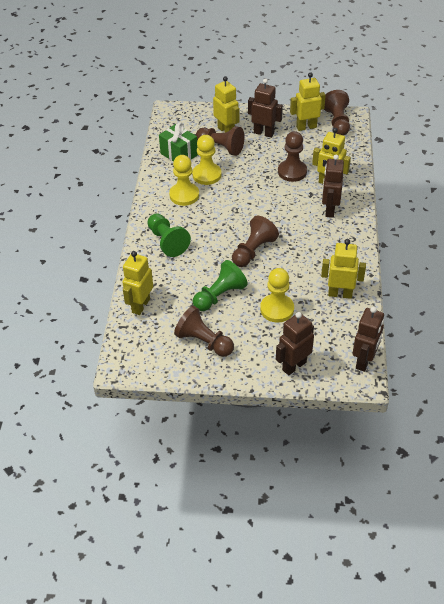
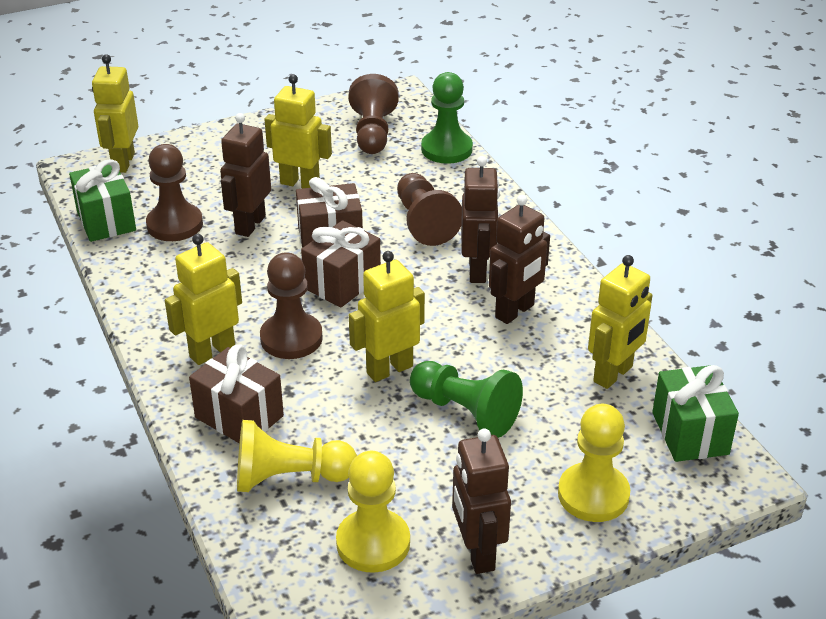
brown gift: none = 0 -> [189,345,284,443] [296,177,363,248] [301,220,381,308] = 3
brown pawn: [174,306,234,357] [196,126,245,156] [232,216,279,267] [278,131,307,182] [324,90,350,136] = 5 -> [146,144,203,241] [260,252,323,359] [349,74,399,154] [397,173,462,246] = 4
green gift: [159,122,198,162] = 1 -> [69,159,136,242] [652,365,739,462] = 2

